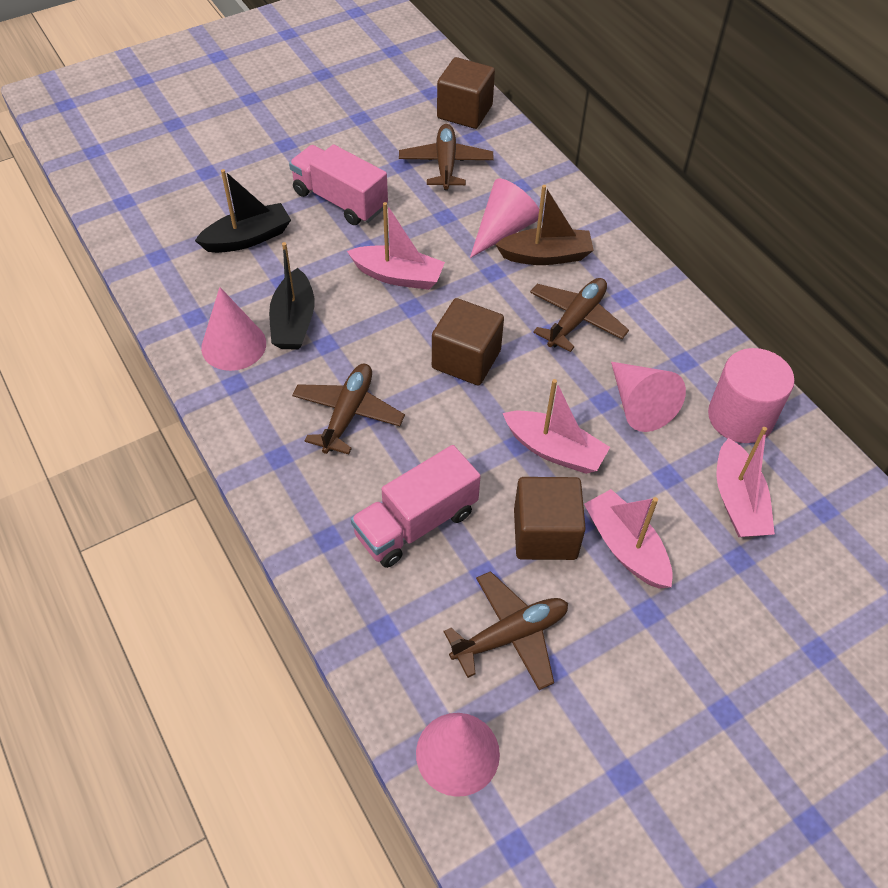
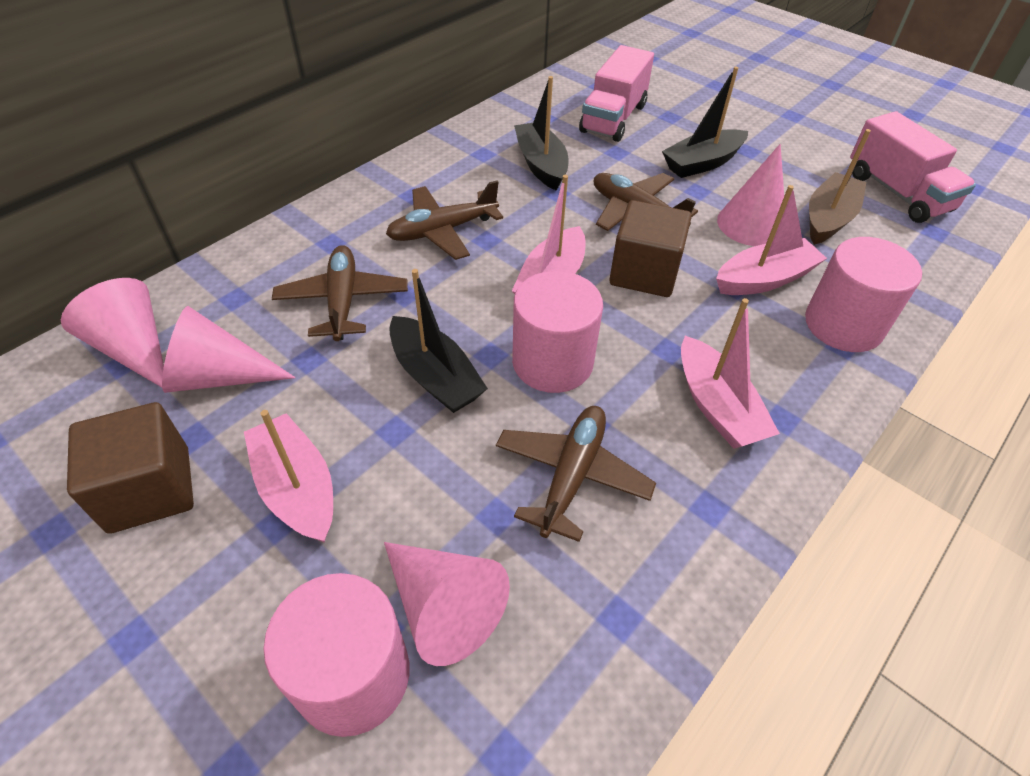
black boat: [195,169,291,253] [269,242,315,350] = 2 -> [389,269,488,413] [514,76,568,191] [662,67,748,178] = 3
brown cube: [432,298,504,386] [437,57,495,129] [514,477,586,560] = 3 -> [67,402,194,534] [609,200,692,297] = 2
pink cylinder: [708,348,795,443] = 1 -> [264,573,409,737] [512,271,603,393] [805,237,922,352] = 3

